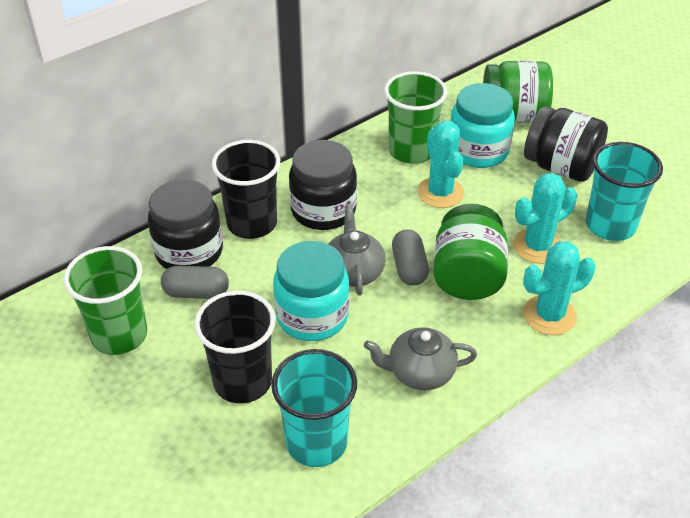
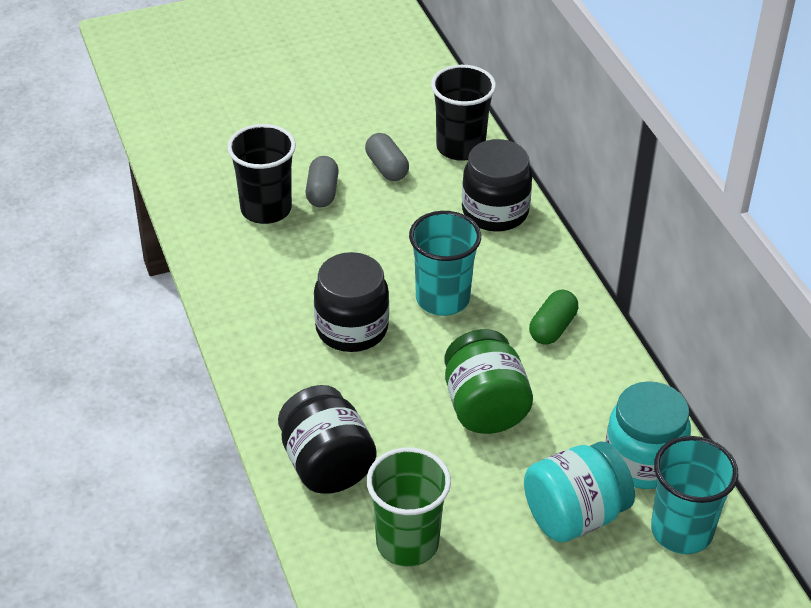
green capsule: none = 0 -> [529,290,578,345] = 1
green cup: [64,246,147,355] [384,71,447,164] = 2 -> [367,447,451,567] = 1
green jar: [433,204,508,300] [483,61,553,123] = 2 -> [444,329,533,434] = 1
grey teapot: [329,205,385,296] [364,327,477,390] = 2 -> none = 0
turquoise cactus: [417,120,464,208] [513,173,577,264] [523,241,596,335] = 3 -> none = 0

